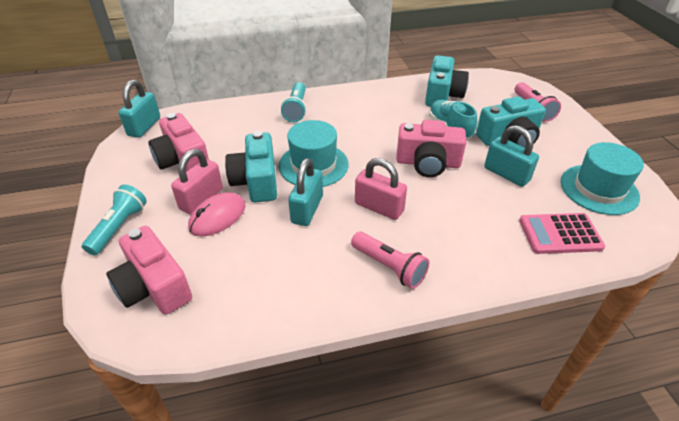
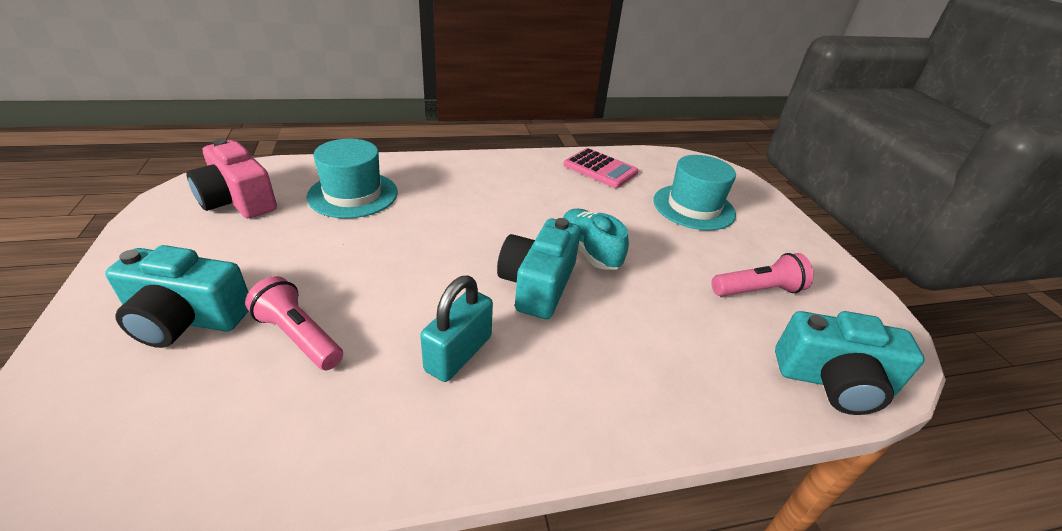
pink camera: [106,226,192,315] [148,113,209,172] [396,120,466,177] = 3 -> [186,139,277,218] = 1
pink mouse: [188,192,246,237] = 1 -> none = 0
pink padlock: [171,149,223,215] [355,158,407,220] = 2 -> none = 0
turquoise flashlight: [82,184,147,255] [281,82,306,122] = 2 -> none = 0
turquoise padlock: [119,80,160,138] [288,158,323,226] [484,125,539,187] = 3 -> [420,276,493,382] = 1

